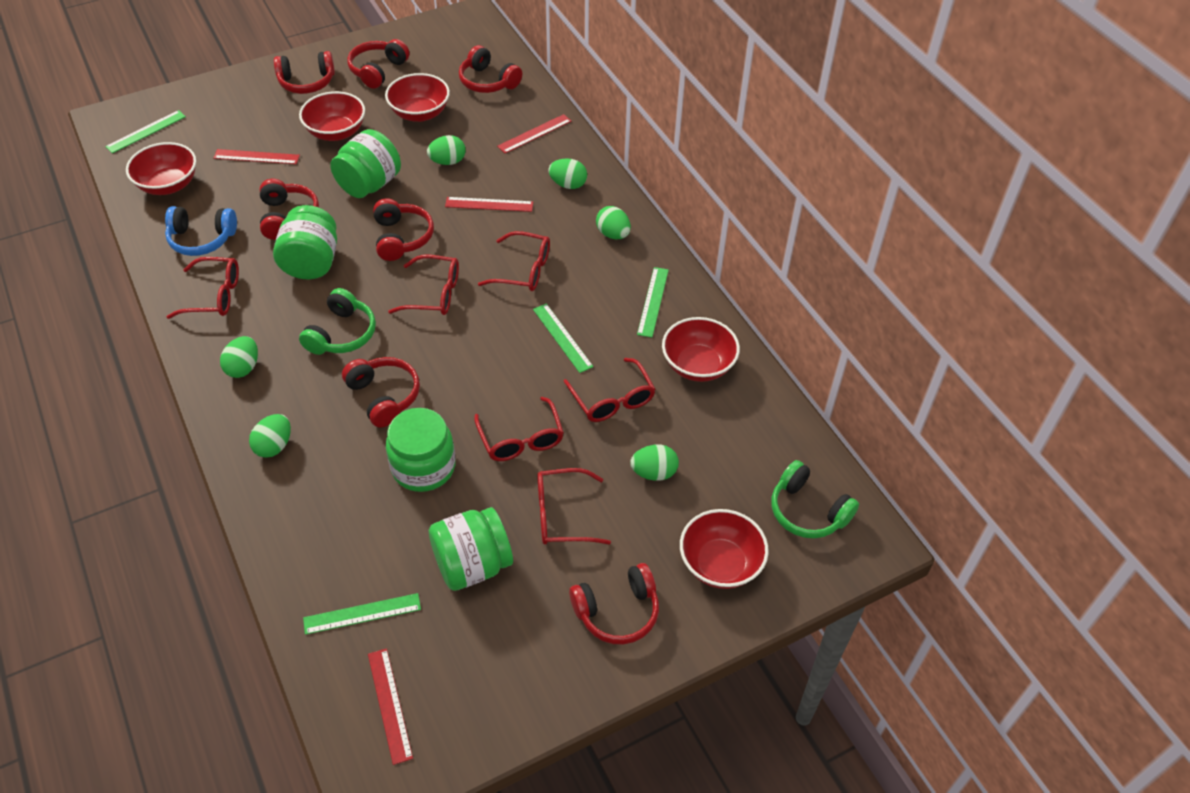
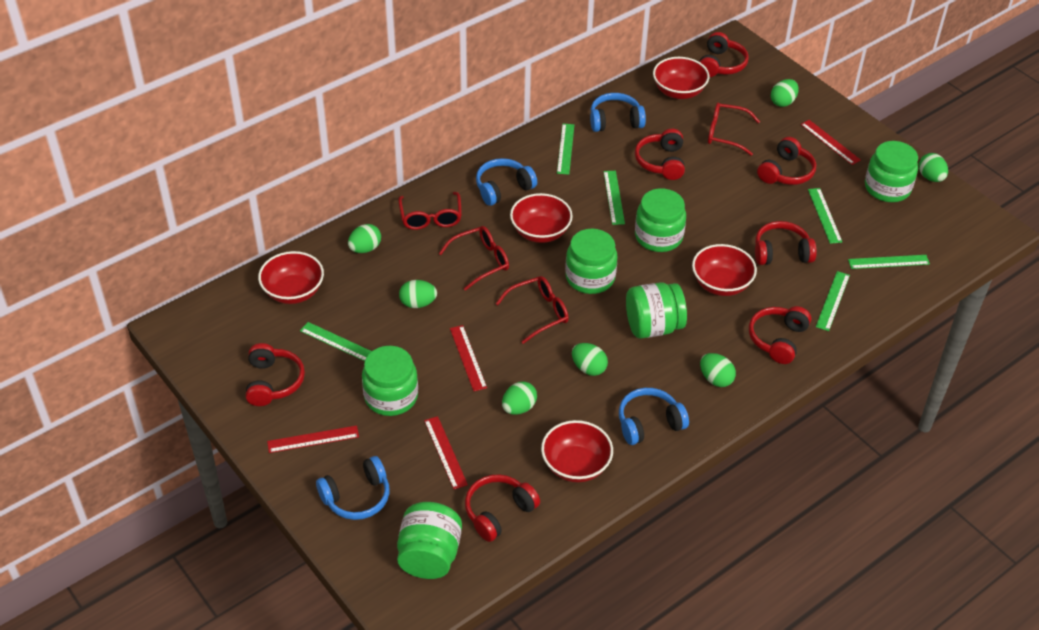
blue headphones: [165,206,237,256] = 1 -> [316,456,390,520] [476,158,537,206] [590,93,646,132] [619,388,689,445] = 4
green egg: [220,336,258,378] [249,414,291,458] [427,135,466,165] [548,158,587,189] [596,206,631,239] [630,444,679,481] = 6 -> [348,224,381,253] [399,280,437,308] [502,382,537,415] [572,343,608,376] [700,353,736,387] [771,79,799,107] [919,153,948,182] = 7
green headphones: [299,288,376,355] [772,460,859,538] = 2 -> none = 0
green jar: [273,205,337,279] [330,129,401,198] [386,408,456,492] [429,507,513,591] = 4 -> [362,346,418,416] [397,502,462,579] [565,229,618,294] [626,282,687,339] [635,188,686,252] [865,141,918,202] = 6
green ruler: [105,110,186,153] [303,593,421,635] [533,304,593,373] [637,267,669,338] = 4 -> [300,322,372,361] [557,124,574,175] [603,171,625,225] [808,188,842,244] [816,271,850,331] [848,255,930,269] = 6
red glasses: [167,257,239,319] [388,255,459,315] [474,397,564,461] [478,231,550,291] [537,468,611,545] [564,358,655,422] = 6 -> [398,192,462,230] [439,226,509,291] [495,276,569,344] [708,102,760,156] = 4

